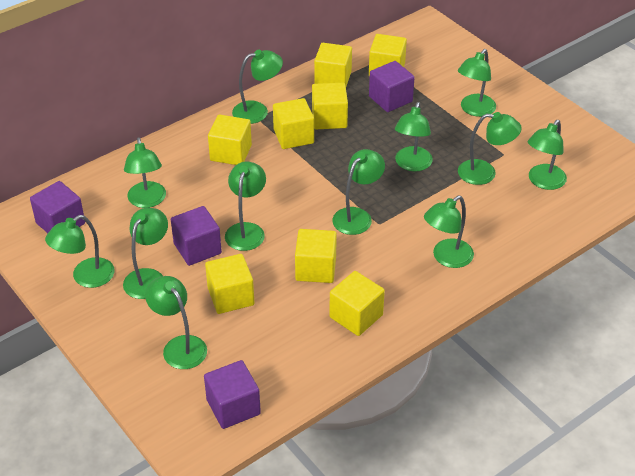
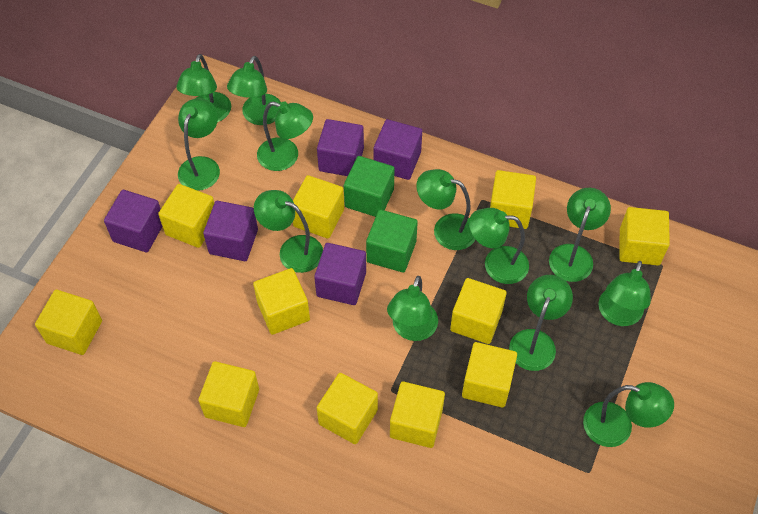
green cube: none = 0 -> [344,156,395,217] [366,210,418,273] = 2
purple cube: [30,181,85,233] [171,206,222,266] [204,360,261,429] [369,61,415,112] = 4 -> [104,190,163,252] [203,201,258,261] [314,243,366,305] [317,119,364,176] [374,119,422,180] = 5
yellow cube: [205,254,254,314] [208,115,252,165] [273,98,314,149] [295,229,337,283] [312,83,348,129] [314,43,352,86] [329,271,385,336] [369,34,407,76] = 8 -> [35,290,102,355] [158,184,214,248] [198,361,259,427] [253,268,310,335] [293,175,344,239] [317,373,378,444] [390,382,445,448] [450,278,507,344] [462,342,517,408] [490,170,536,229] [619,207,670,266] = 11

